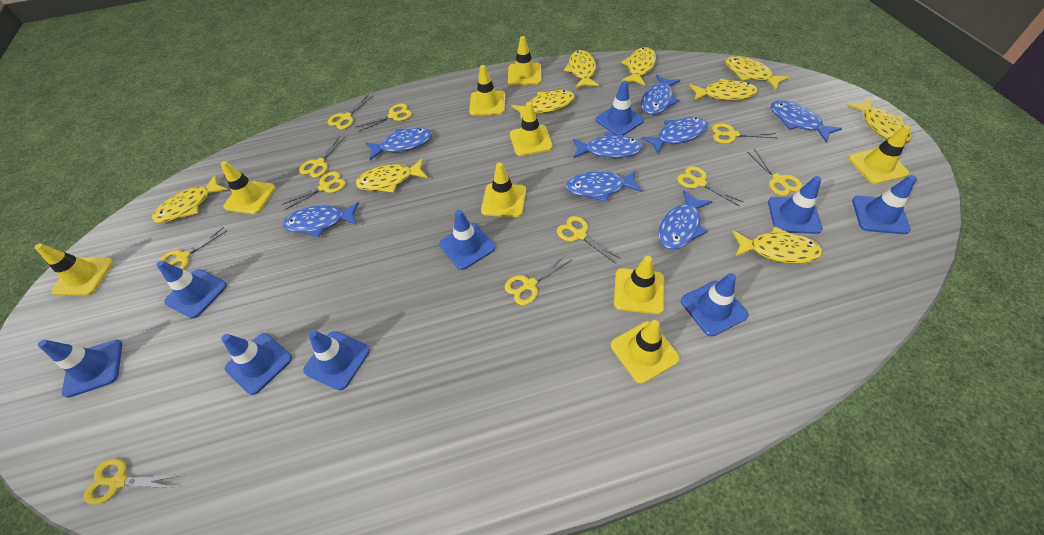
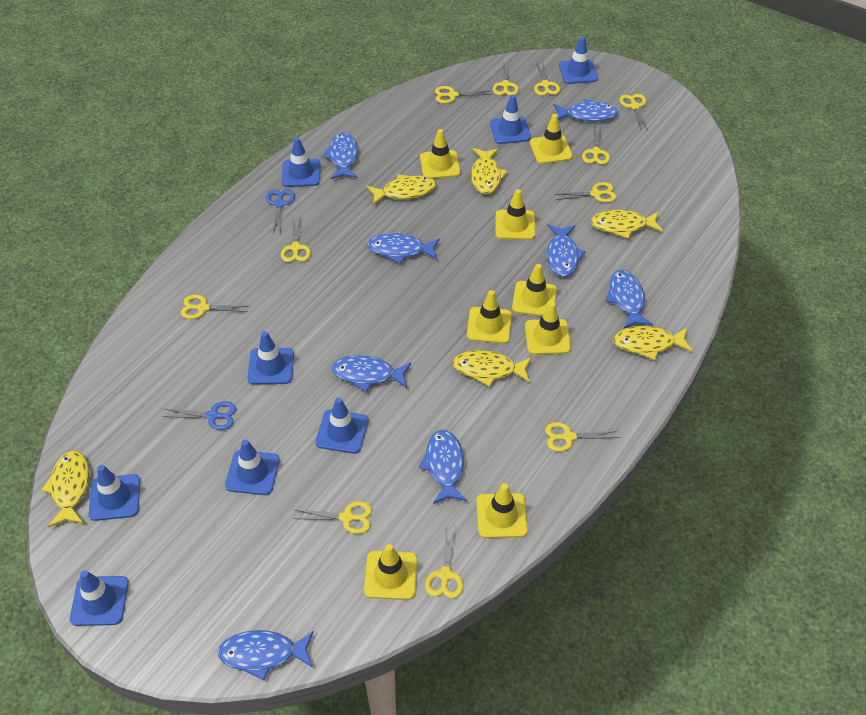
blue scissors: none = 0 -> [162,401,236,430] [266,189,295,234] = 2
blue traffic cone: [38,339,122,398] [156,261,227,319] [221,333,292,395] [303,330,370,390] [439,210,495,270] [595,81,644,136] [681,273,748,337] [768,176,822,234] [852,175,917,234] = 9 -> [70,570,129,626] [89,465,140,521] [225,439,280,495] [247,331,294,384] [282,137,320,187] [315,398,369,454] [490,95,531,144] [559,36,598,84] = 8
yellow fish: [152,175,228,223] [355,159,427,193] [511,90,575,121] [564,50,599,88] [621,47,656,86] [689,79,758,101] [725,56,790,90] [732,226,823,264] [847,98,911,144] = 9 -> [41,451,89,527] [367,174,436,205] [453,350,532,387] [471,148,508,194] [591,210,663,239] [613,326,693,360] = 6
yellow traffic cone: [35,243,114,295] [221,161,275,214] [469,65,505,116] [481,163,526,217] [508,36,541,86] [510,102,553,156] [611,320,680,384] [614,256,664,314] [848,125,911,184] = 9 -> [364,544,417,600] [420,129,461,179] [467,290,512,344] [476,483,528,538] [495,189,535,240] [512,264,557,316] [525,302,571,355] [530,114,573,164] = 8

